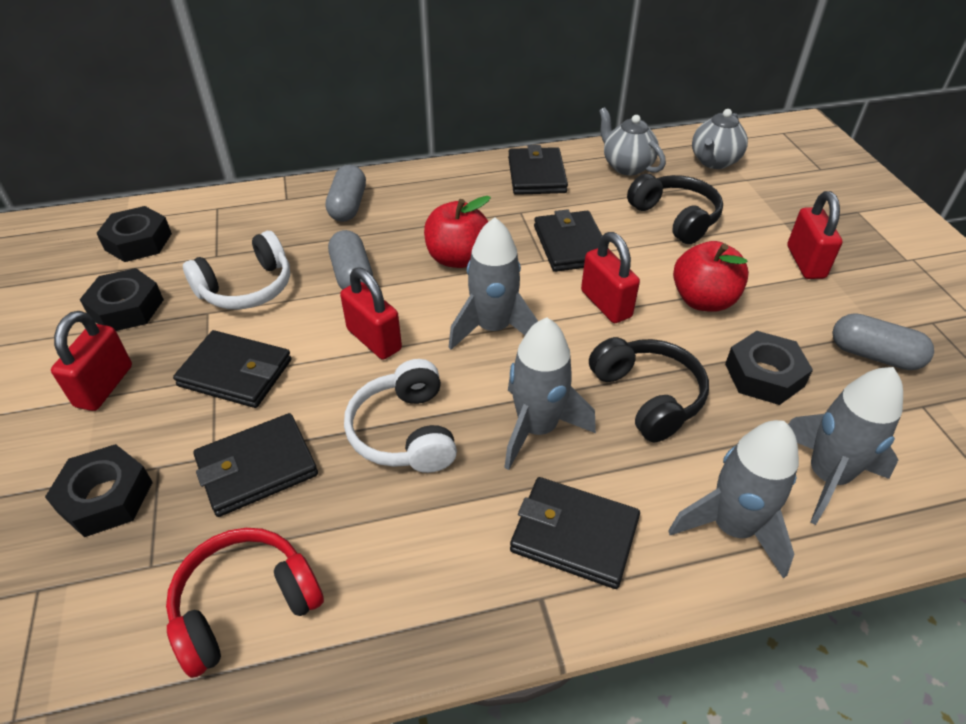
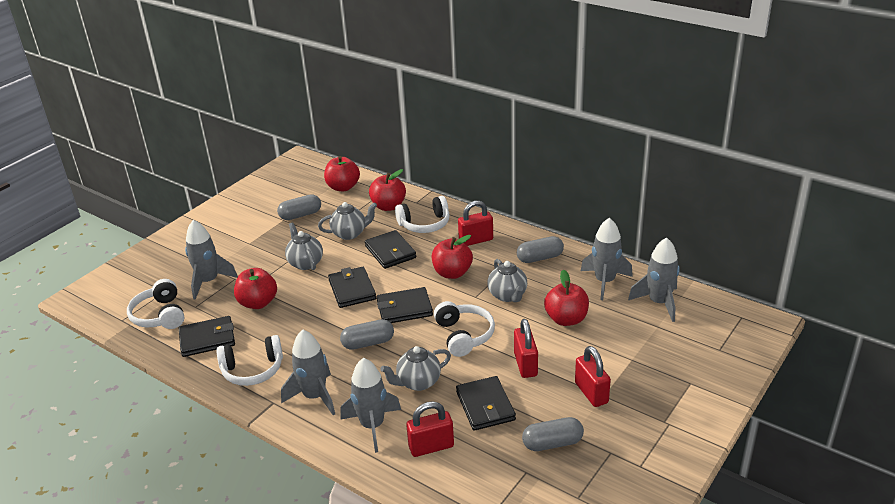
black headphones: [589,337,709,442] [627,174,723,244] = 2 -> none = 0
black nut: [45,444,153,537] [80,268,164,331] [97,206,172,262] [725,331,813,405] = 4 -> none = 0
grey capsule: [326,165,366,222] [328,230,373,290] [832,313,934,370] = 3 -> [277,194,321,220] [340,319,394,350] [517,236,564,263] [522,417,584,451] = 4
grey rocket: [449,217,538,350] [504,318,596,470] [668,420,799,579] [788,367,903,525] = 4 -> [185,220,238,299] [281,330,335,415] [340,358,401,453] [581,218,633,300] [628,237,680,322] = 5
grey teapot: [599,107,666,175] [692,109,748,169] = 2 -> [285,223,323,270] [318,202,377,240] [380,346,451,391] [487,259,527,302] = 4
red apple: [424,196,491,268] [673,241,749,312] = 2 -> [234,268,277,309] [324,156,360,191] [369,169,406,211] [432,235,473,279] [544,269,589,326] = 5
red headphones: [166,528,324,678] = 1 -> none = 0
white headphones: [183,231,290,309] [344,359,457,473] = 2 -> [127,279,184,329] [216,335,283,386] [395,196,450,233] [434,301,495,357] = 4

